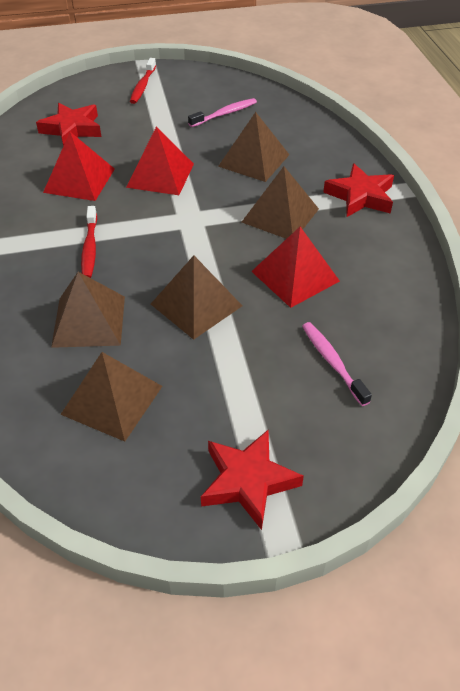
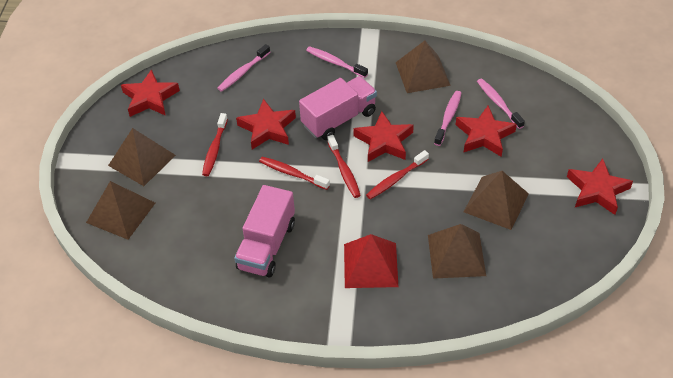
pink toothbrush: [188,98,257,127] [302,322,372,406] = 2 -> [217,44,270,92] [306,46,368,78] [434,91,461,146] [477,79,525,129] = 4
pink truck: none = 0 -> [234,185,295,277] [299,76,377,140] = 2
red pyramid: [43,132,115,201] [126,127,194,195] [251,227,340,308] = 3 -> [344,234,398,288] = 1
red star: [36,103,101,146] [201,429,304,530] [323,163,394,217] = 3 -> [121,69,180,117] [236,99,296,149] [353,111,414,162] [456,105,517,157] [567,158,633,215] = 5
red toothbrush: [81,206,97,278] [130,58,156,104] = 2 -> [202,113,228,176] [259,157,330,190] [328,135,361,198] [366,150,429,199] = 4

